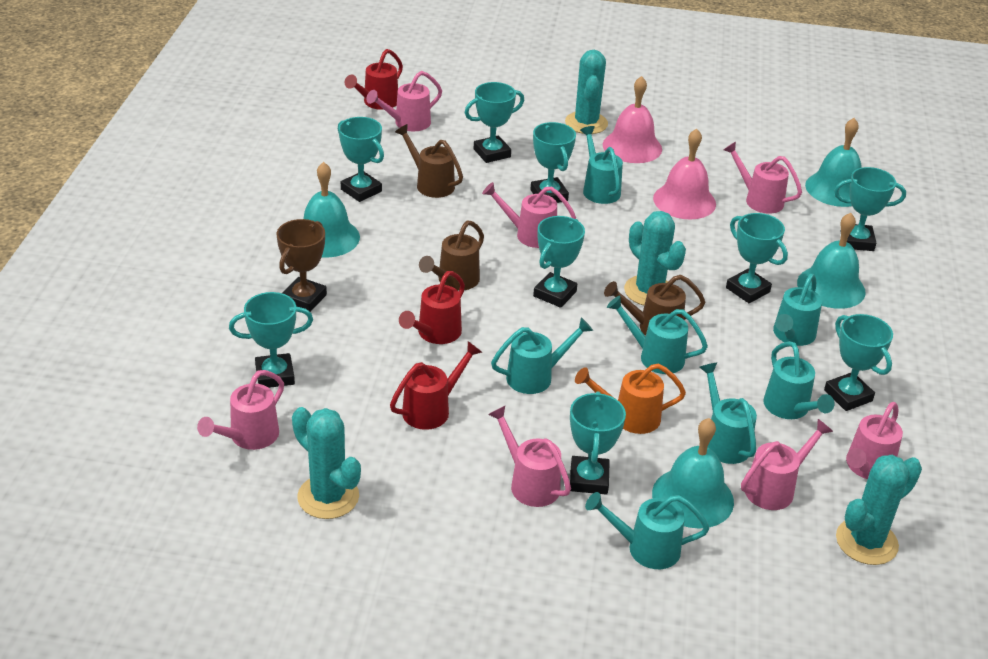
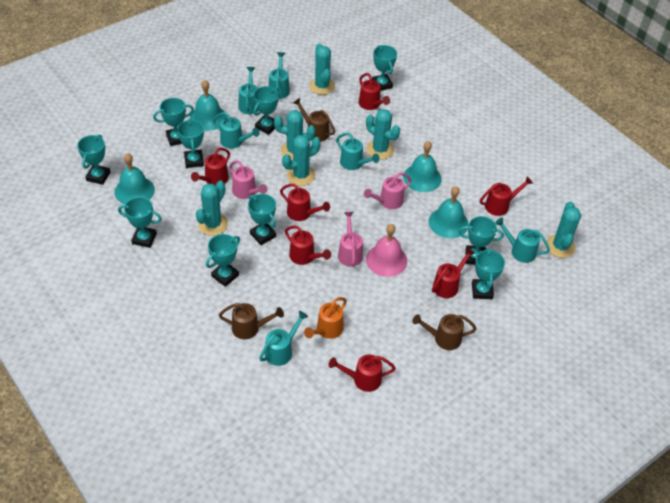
brown trophy: [277,219,327,312] = 1 -> none = 0
pink bell: [603,76,662,163] [653,129,716,219] = 2 -> [366,224,407,277] = 1
pink watering can: [197,370,284,450] [366,71,442,131] [482,182,576,248] [488,406,571,507] [723,141,802,214] [741,419,833,510] [846,402,903,479] = 7 -> [229,160,267,199] [338,212,363,267] [364,172,412,209] = 3
red watering can: [345,49,403,110] [390,341,482,430] [399,271,465,344] = 3 -> [191,148,230,186] [280,184,330,221] [285,225,331,265] [329,355,396,392] [359,73,390,110] [432,248,475,298] [480,176,533,216] = 7
turquoise cactus: [292,407,361,519] [565,50,608,134] [624,211,686,305] [836,455,922,565] = 4 -> [196,180,228,236] [274,110,315,160] [282,135,321,186] [309,44,335,95] [366,109,400,160] [546,201,581,258] = 6
turquoise trophy: [229,292,313,388] [338,117,384,202] [465,82,524,163] [530,122,576,203] [533,216,585,308] [570,391,626,495] [726,213,788,303] [824,314,893,411] [834,167,906,251] = 9 -> [77,135,110,185] [118,197,162,248] [153,98,194,146] [177,119,204,168] [206,234,240,287] [248,194,276,245] [253,86,279,135] [372,45,397,91] [458,216,504,265] [472,248,505,299] = 10
turquoise watering can: [491,317,593,394] [580,126,623,204] [585,492,709,569] [607,296,708,374] [699,363,757,464] [763,341,834,419] [773,274,822,346] = 7 -> [213,112,260,149] [238,67,258,114] [259,311,308,366] [269,52,290,99] [336,133,380,170] [495,218,550,263] = 6

